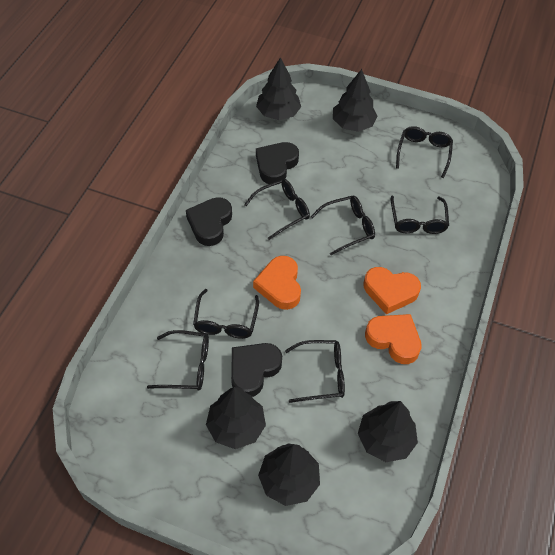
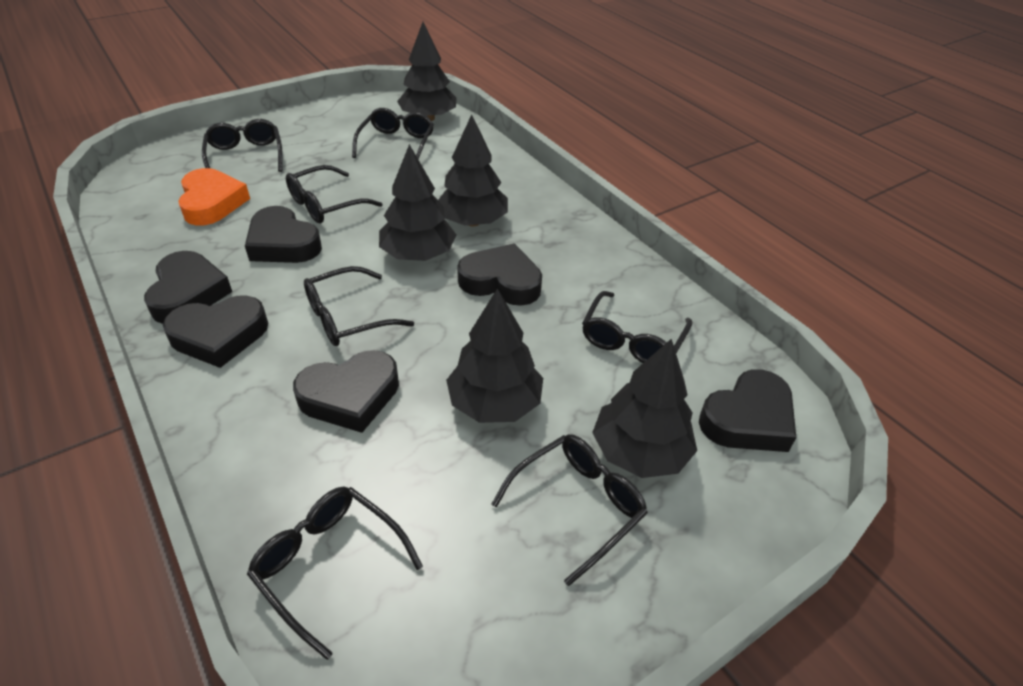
black heart: [186,197,232,246] [231,343,282,397] [256,142,299,184] = 3 -> [144,251,232,324] [163,295,268,368] [245,206,322,263] [293,350,399,433] [457,244,542,306] [699,369,796,452] = 6
orange heart: [253,256,301,310] [364,267,421,314] [365,314,422,364] = 3 -> [178,168,250,226] = 1

